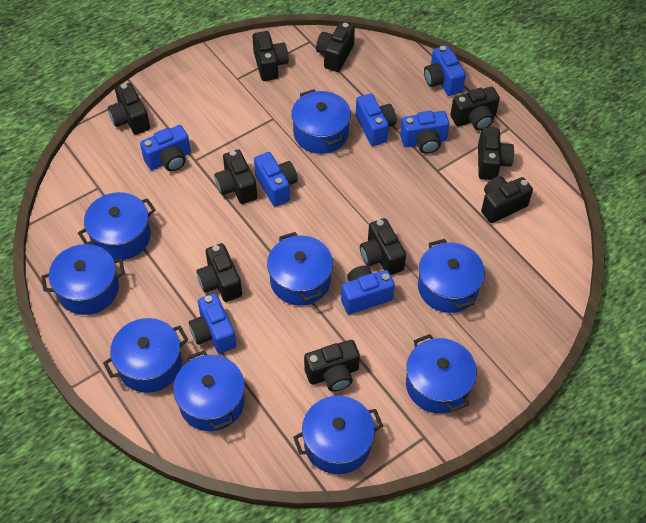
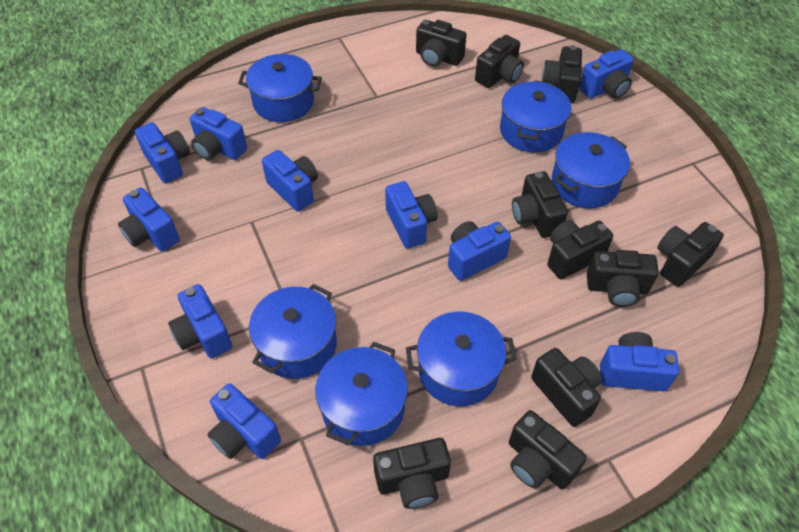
blue camera: [140,125,191,171] [189,293,236,354] [254,152,298,206] [341,266,395,314] [356,94,396,146] [400,111,449,154] [424,45,466,96] = 7 -> [118,187,180,251] [135,122,190,183] [168,284,232,358] [190,107,247,160] [207,383,281,459] [262,150,318,212] [385,181,438,249] [448,221,511,281] [579,49,634,99] [600,332,679,391] = 10
blue pot: [41,244,125,315] [78,192,156,260] [103,318,188,393] [173,350,245,431] [267,232,333,306] [291,89,351,154] [293,396,383,474] [406,334,477,414] [418,239,485,313] = 9 -> [238,54,322,122] [249,284,337,379] [315,342,408,446] [406,312,517,406] [500,80,572,153] [552,132,630,208] = 6

